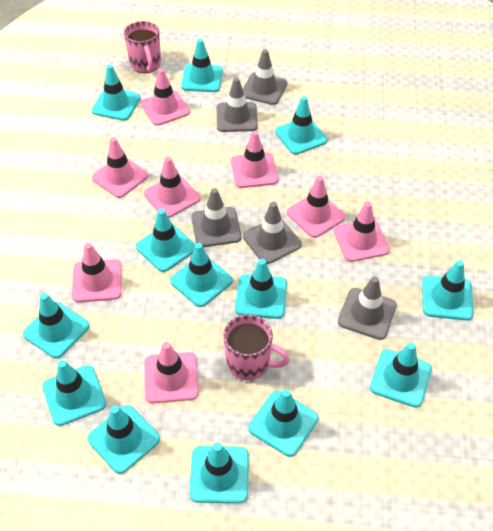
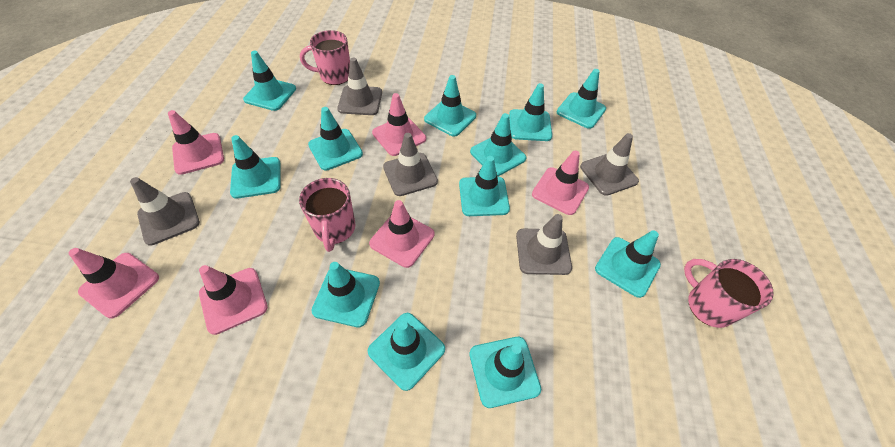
pink mug: [124,21,161,73] [223,314,290,380] = 2 -> [299,178,355,252] [300,30,350,85] [684,259,774,328] = 3
pink traffic cone: [72,243,122,302] [92,137,148,198] [141,68,190,126] [144,157,200,218] [144,342,199,403] [231,131,278,188] [287,176,345,238] [334,202,390,262] = 8 -> [69,248,159,318] [168,110,224,175] [199,265,268,335] [369,200,434,268] [372,93,426,156] [532,151,589,215] = 6
turquoise traffic cone: [23,293,90,358] [42,360,106,426] [87,405,160,474] [92,65,140,121] [136,209,195,272] [170,243,233,307] [181,39,223,92] [190,443,249,503] [235,259,287,319] [248,389,318,457] [275,96,327,155] [370,343,432,408] [422,260,474,321] = 13 -> [230,135,281,199] [243,51,296,111] [308,107,363,171] [311,262,380,327] [368,313,445,391] [424,75,476,137] [459,156,510,216] [469,337,541,408] [470,113,526,176] [509,83,552,141] [557,69,606,129] [595,230,661,298] = 12

